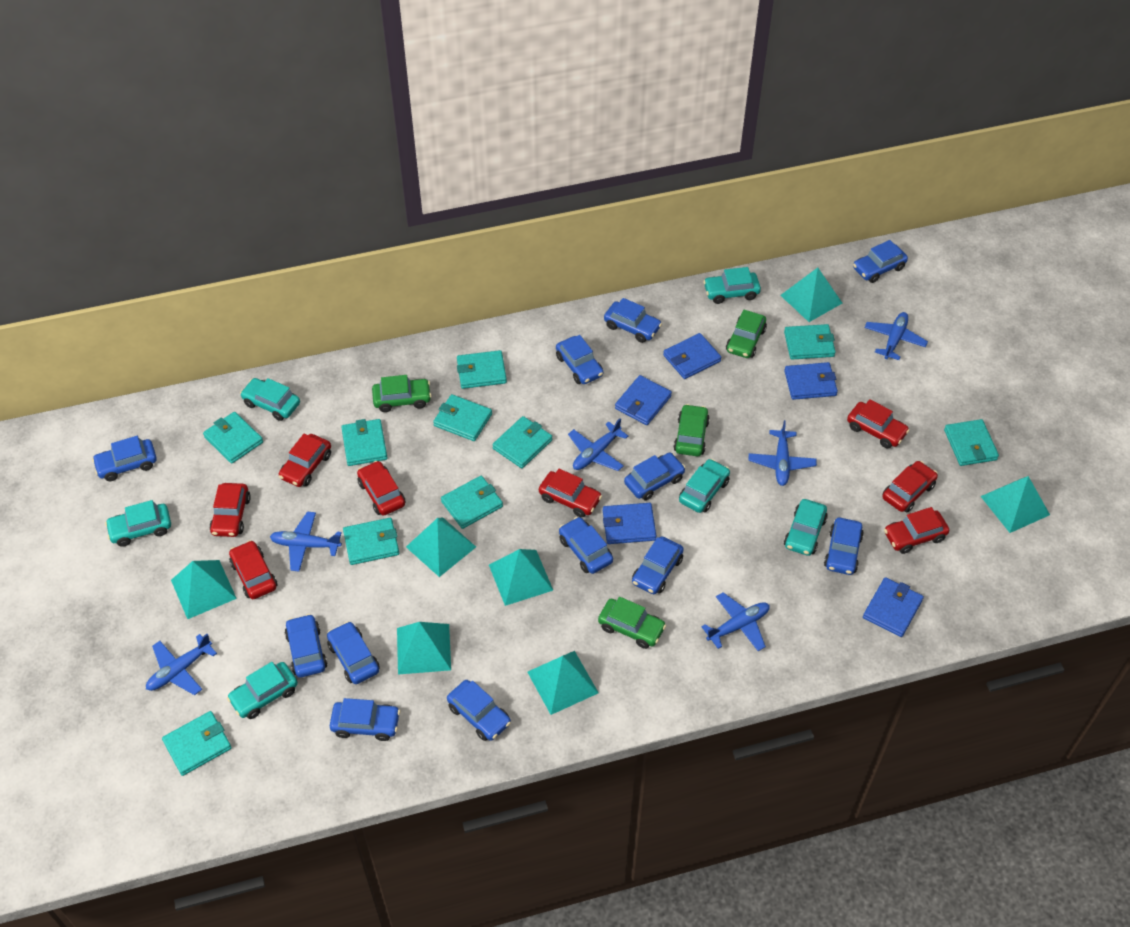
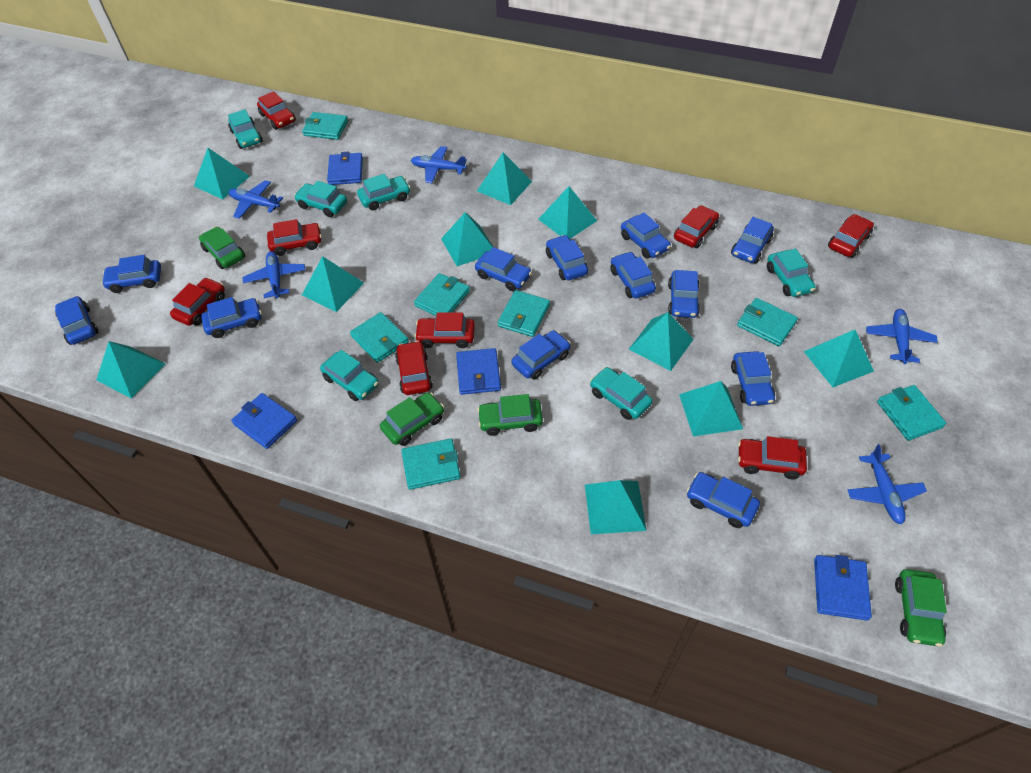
blue plane: [146,634,217,695] [270,511,342,572] [568,418,628,471] [701,592,770,651] [749,420,817,486] [864,312,928,360] = 6 -> [229,180,283,219] [242,251,306,298] [411,146,467,183] [848,444,927,524] [866,309,938,364] = 5
blue wallet: [603,503,656,544] [615,375,672,425] [663,333,721,379] [784,362,838,400] [863,577,924,637] = 5 -> [231,393,297,449] [327,152,363,185] [456,348,501,395] [814,555,872,620] = 4
turquoise pyramid: [171,560,237,619] [397,622,451,674] [406,517,476,577] [489,549,553,606] [527,651,599,715] [780,268,842,322] [980,476,1050,533] = 7 -> [96,341,165,399] [194,148,250,199] [302,256,364,312] [441,212,493,266] [477,153,532,205] [538,186,597,239] [585,480,647,534] [629,312,694,371] [679,381,743,436] [803,330,874,387] = 10
turquoise wallet: [162,711,232,776] [203,412,263,464] [341,419,387,466] [343,518,399,565] [433,394,492,441] [441,476,503,529] [457,350,507,389] [492,416,552,468] [784,324,836,360] [944,419,999,466] = 10 -> [302,112,348,140] [350,312,409,363] [401,438,461,490] [414,273,470,316] [498,290,550,337] [737,298,798,346] [877,385,946,441] = 7

